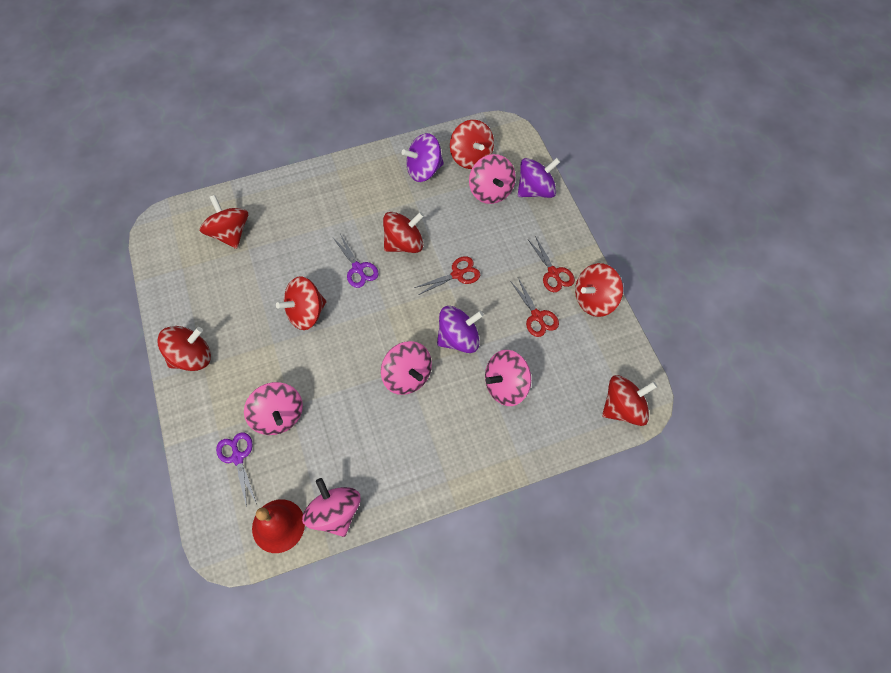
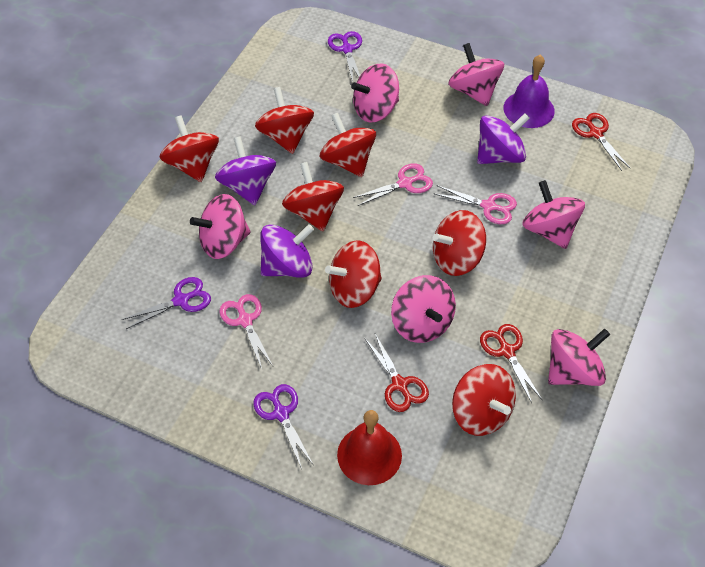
pink scissors: none = 0 -> [219,294,273,369] [353,163,433,206] [433,185,517,224] = 3
pink spinning top: [244,382,303,435] [302,478,360,537] [381,341,432,395] [469,154,516,204] [485,350,531,406] = 5 -> [190,194,251,259] [351,63,399,123] [391,275,456,343] [448,43,504,106] [522,180,585,249] [548,329,610,386] = 6
purple bell: none = 0 -> [504,55,555,128] = 1
purple scissors: [216,432,257,508] [333,234,379,288] = 2 -> [122,277,211,329] [253,384,313,469] [328,31,362,83] = 3

